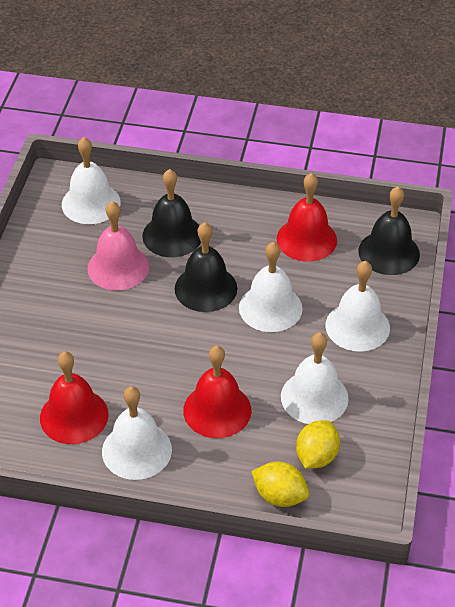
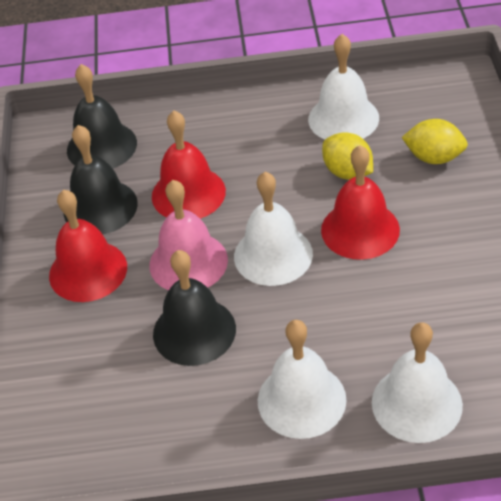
white bell: [62,137,121,224] [102,386,172,480] [239,242,303,332] [281,332,348,424] [325,261,390,352] = 5 -> [234,172,313,286] [258,320,347,439] [308,34,379,140] [372,322,463,443] = 4

